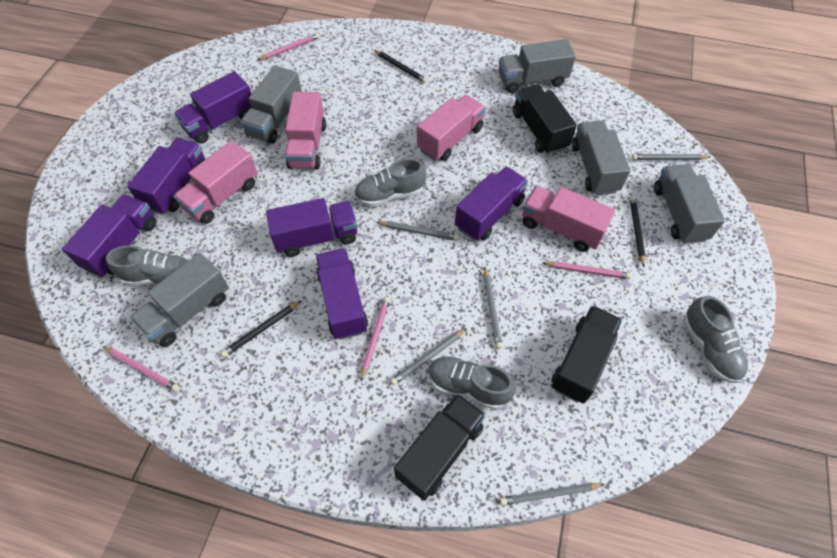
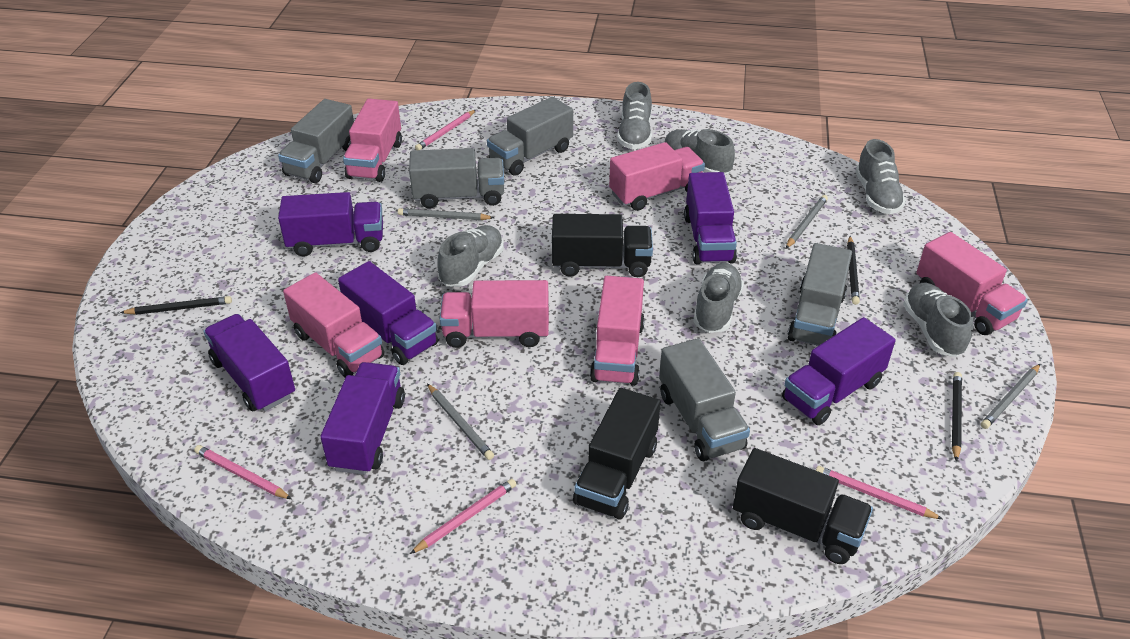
grey pencil: [377,221,459,241] [390,328,467,385] [483,267,502,349] [500,483,605,506] [632,154,710,160] = 5 -> [398,208,494,220] [427,384,494,460] [786,195,828,249] [981,364,1040,429] = 4
grey shoe: [106,245,189,285] [354,158,426,207] [428,356,515,409] [683,296,748,383] = 4 -> [437,225,504,287] [617,82,652,149] [665,129,735,175] [693,263,744,333] [855,139,906,214] [903,283,973,357] = 6
pink truck: [173,141,258,224] [285,92,326,170] [417,95,486,161] [522,186,615,252] = 4 -> [283,272,384,378] [343,99,402,182] [440,280,549,348] [590,276,645,386] [609,142,705,211] [916,232,1028,335] = 6

